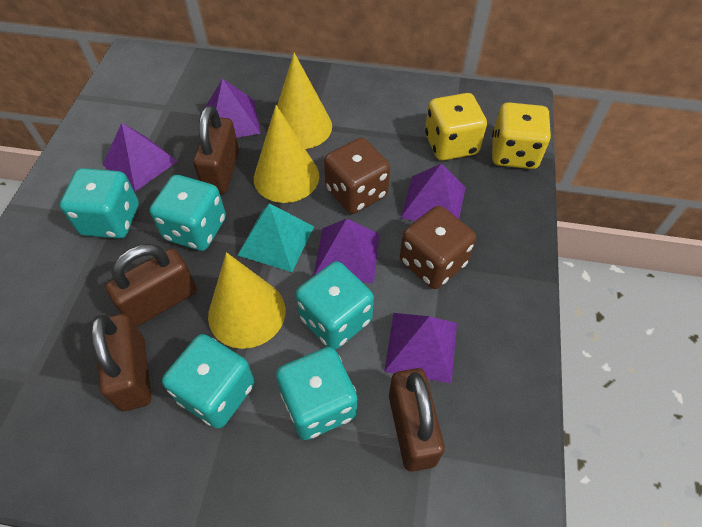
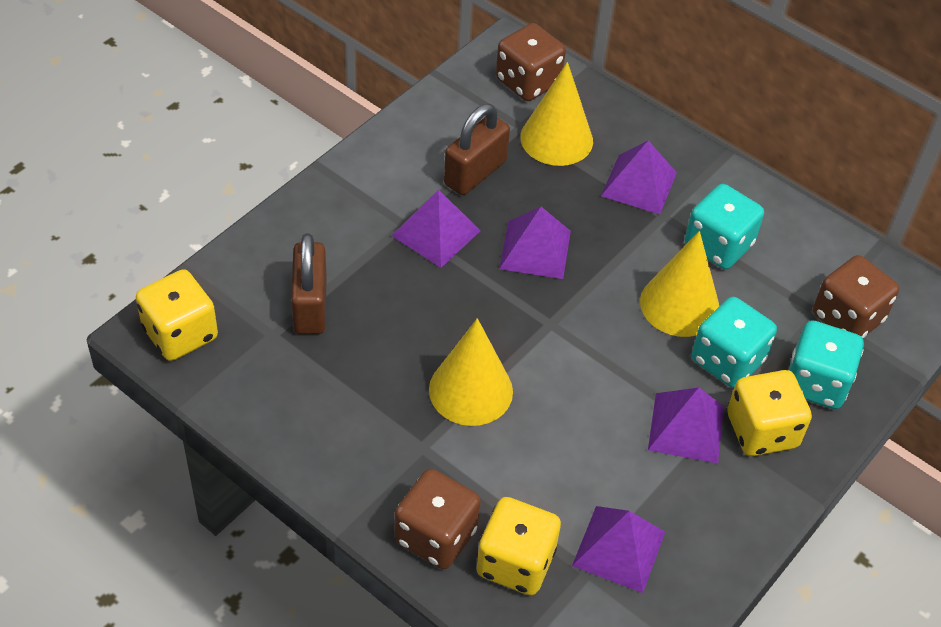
brown dice: [324,138,390,214] [400,206,476,289] = 2 -> [394,469,481,569] [496,23,566,101] [813,255,899,338] = 3
brown padlock: [91,314,151,411] [105,244,197,327] [193,105,239,194] [389,368,445,472] = 4 -> [291,233,327,334] [444,104,510,195] = 2
turquoise dice: [60,168,139,239] [150,175,226,251] [162,334,255,428] [276,347,357,440] [295,261,374,350] = 5 -> [685,184,764,269] [691,297,777,388] [789,320,864,409] = 3
turquoise pyramid: [238,203,314,272] = 1 -> none = 0
yellow dice: [425,93,487,161] [492,102,551,169] = 2 -> [136,269,218,361] [476,497,561,595] [727,370,812,456] = 3

